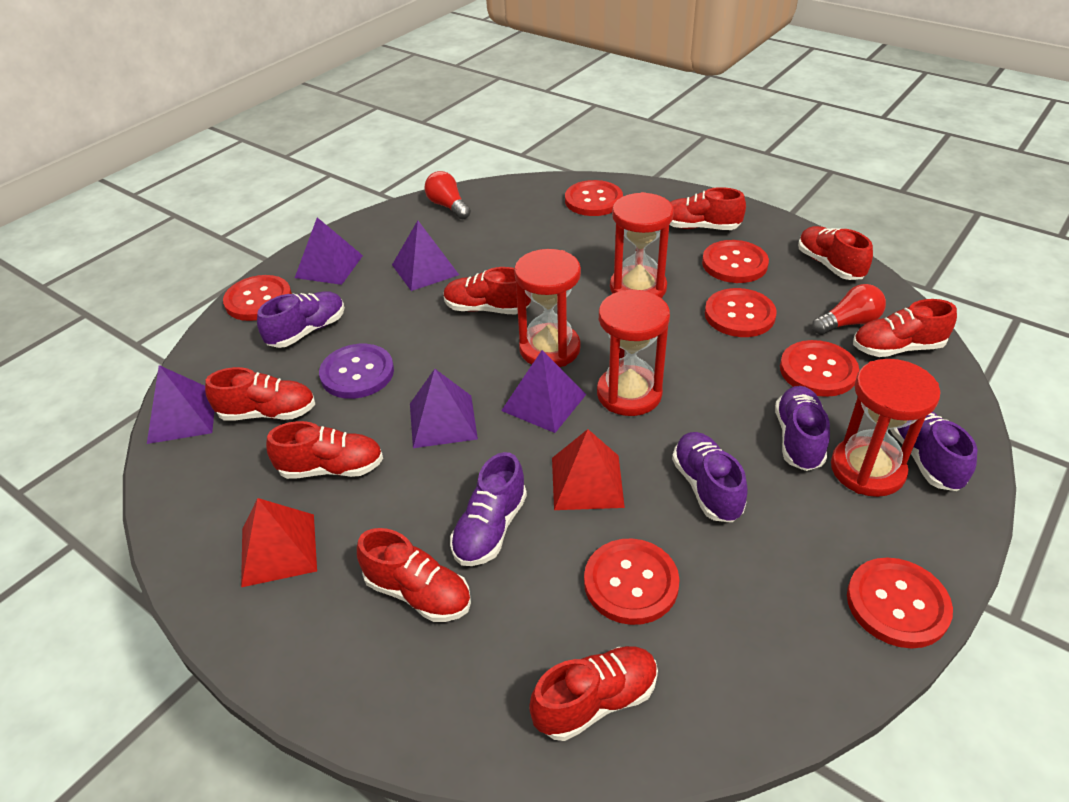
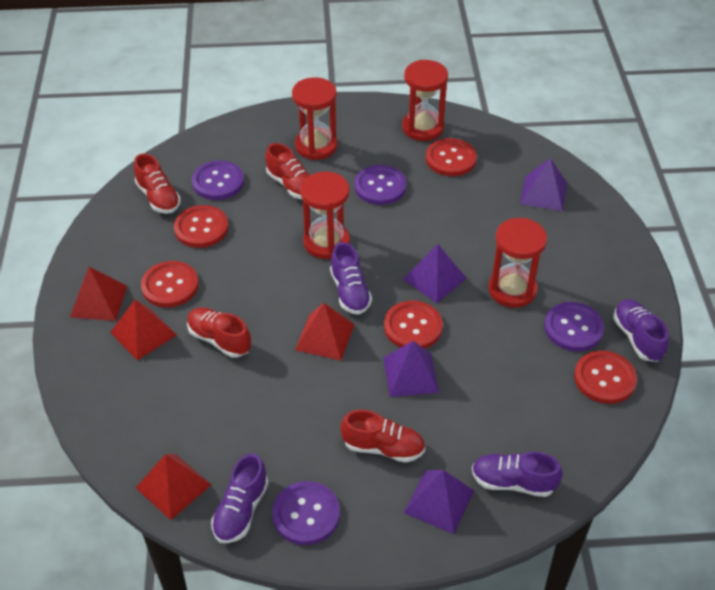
purple button: [319,344,394,399] = 1 -> [192,160,244,200] [272,481,340,545] [354,165,406,205] [544,302,604,351] = 4
purple pyramid: [147,365,214,444] [295,217,363,285] [392,220,459,291] [410,369,478,448] [501,350,586,433] = 5 -> [383,341,439,397] [403,244,467,303] [404,470,474,534] [520,158,567,211] = 4
purple shoe: [257,291,345,348] [450,452,527,566] [672,432,748,522] [775,386,830,471] [890,412,978,491] = 5 -> [211,453,269,543] [330,242,372,315] [472,452,562,497] [613,299,669,362] = 4
red button: [223,275,292,321] [565,180,623,216] [584,539,680,625] [702,240,769,283] [705,288,777,337] [780,340,859,397] [847,557,953,648] = 7 -> [141,261,198,308] [174,205,228,248] [384,301,443,349] [426,138,477,176] [574,351,637,404] = 5
red light bulb: [424,171,471,219] [812,284,886,335] = 2 -> none = 0
red pyramid: [241,498,317,587] [552,429,625,510] = 2 -> [70,267,127,321] [110,299,177,360] [136,454,211,520] [295,303,355,361] = 4
red shoe: [205,367,315,421] [266,421,383,479] [357,528,471,622] [443,267,531,315] [529,646,658,741] [669,187,746,230] [798,226,873,280] [853,299,957,357] = 8 -> [134,153,181,214] [187,307,251,358] [265,143,310,199] [341,410,425,463] = 4

